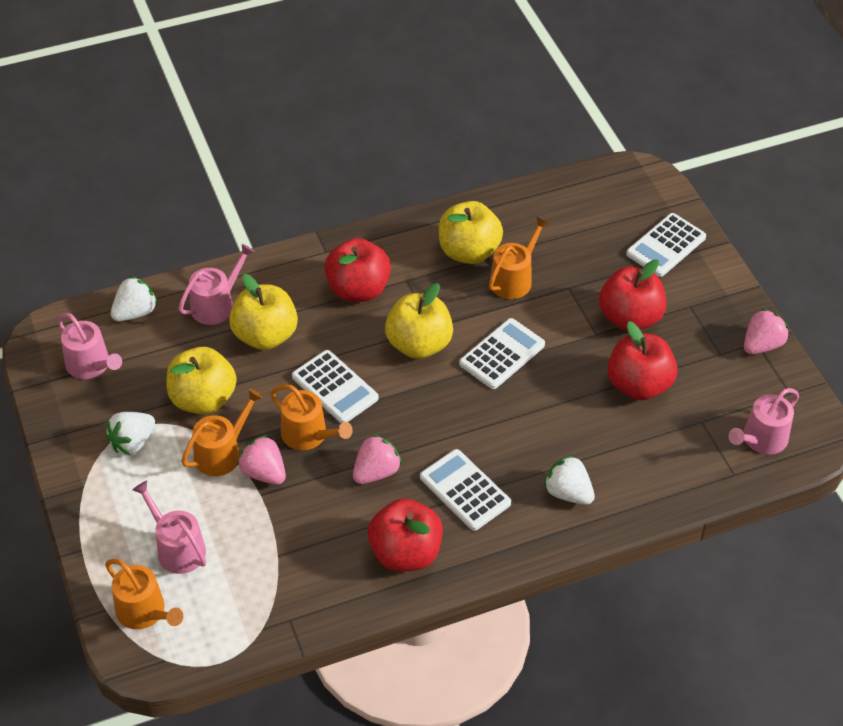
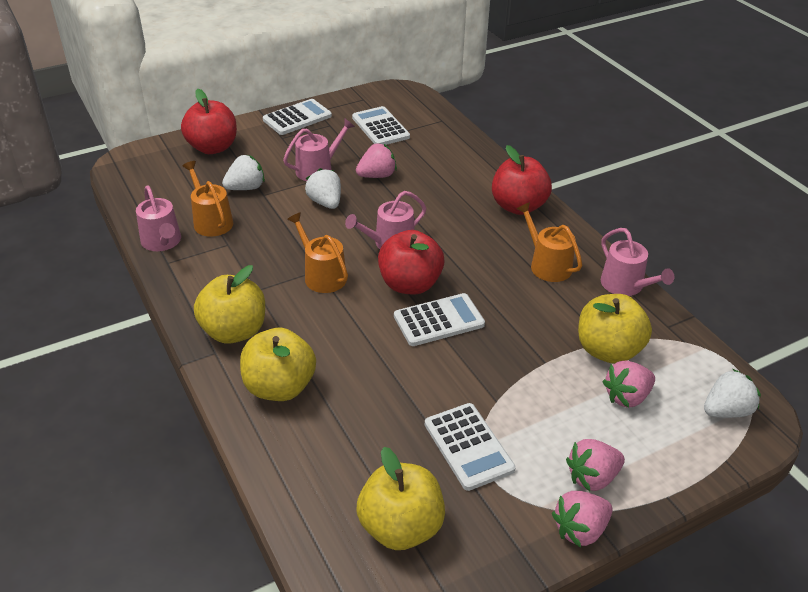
orange watering can: [105,559,183,629] [181,389,263,476] [270,384,353,450] [489,217,550,299] = 4 -> [182,161,233,237] [287,212,348,293] [517,202,582,282] = 3
pink strawberry: [237,435,286,485] [353,434,402,484] [744,308,789,354] = 3 -> [356,143,397,178] [552,491,613,548] [566,439,625,491] [602,360,655,407] = 4
red apple: [324,238,391,302] [368,499,443,572] [599,259,666,331] [607,321,677,400] = 4 -> [181,89,237,154] [378,230,445,294] [492,145,552,215] = 3

